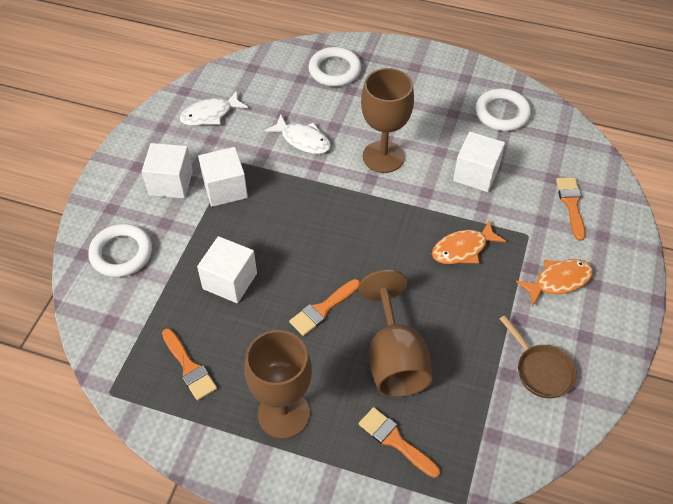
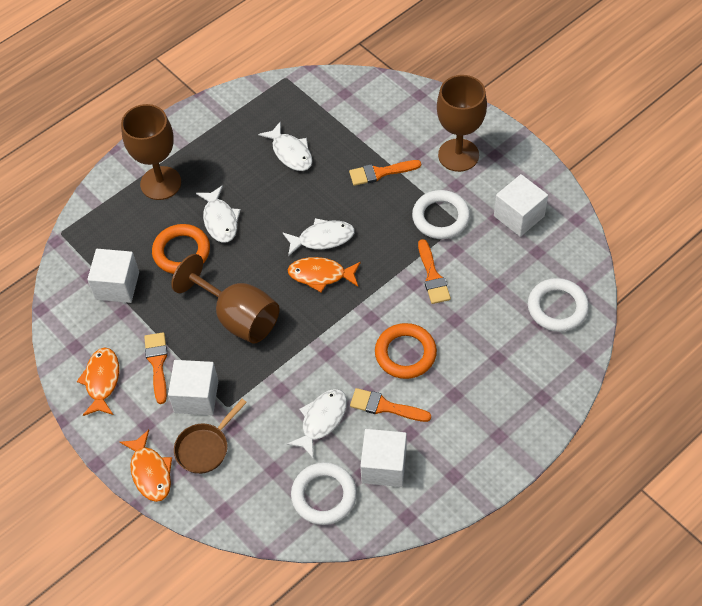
orange fish: [432,220,506,264] [516,259,593,306] = 2 -> [77,347,119,416] [120,430,172,502] [288,257,361,292] = 3
orange ring: none = 0 -> [152,224,210,274] [375,323,437,379] = 2
white fish: [180,90,248,126] [264,115,331,154] = 2 -> [196,185,241,243] [258,121,312,171] [283,218,355,256] [287,389,347,459] = 4

